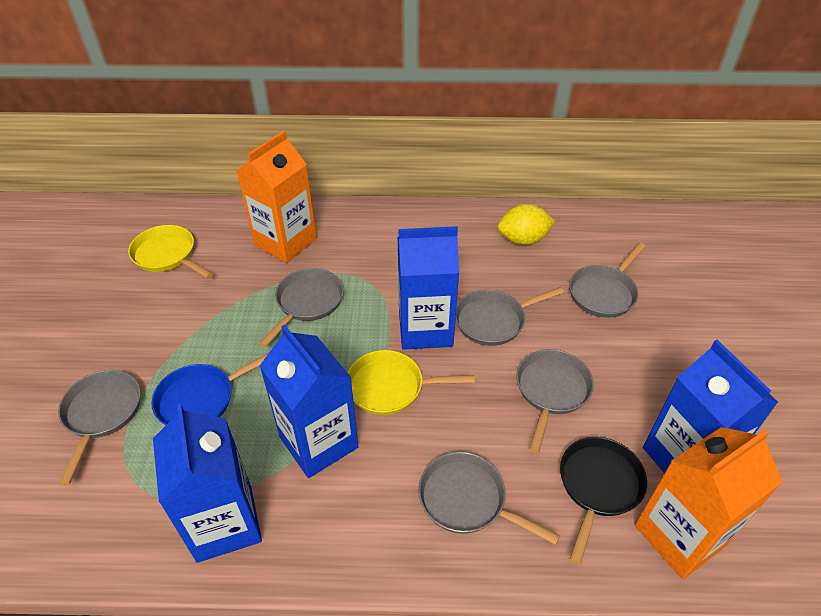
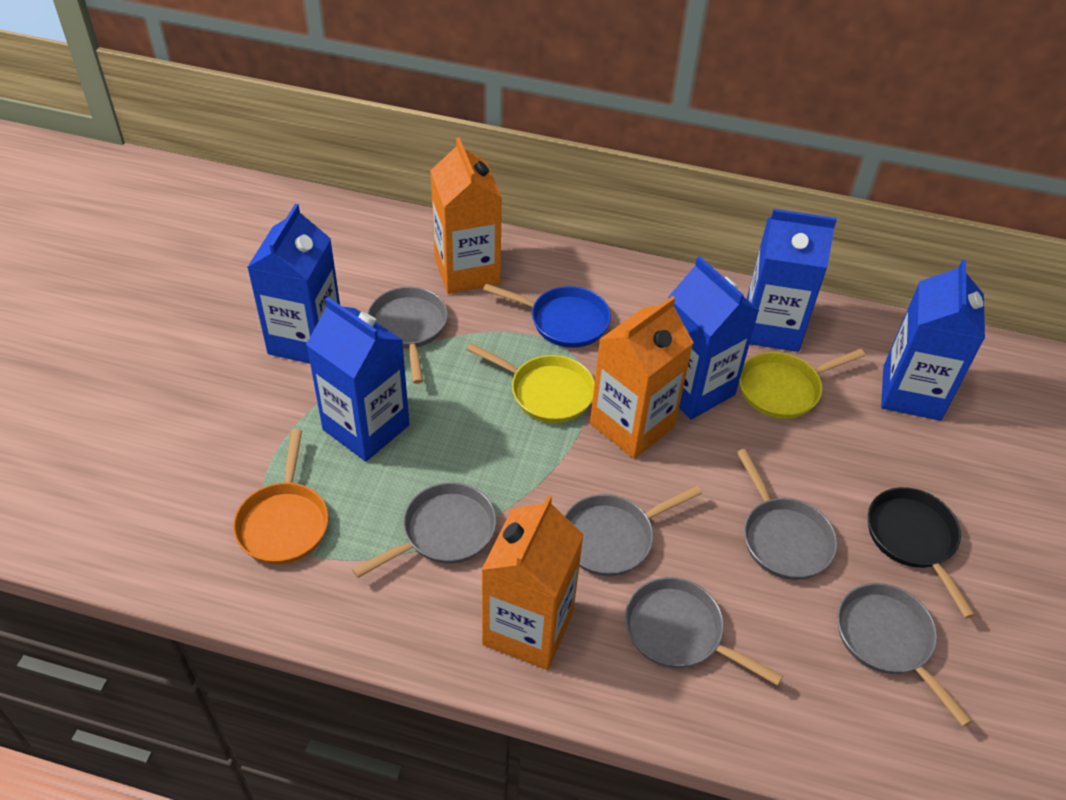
blue carton: [153,404,262,563] [260,325,358,478] [398,226,459,350] [643,340,778,473] = 4 -> [247,204,340,364] [306,297,410,461] [668,256,759,420] [747,209,837,352] [881,260,985,421] = 5
orange carton: [236,131,317,263] [635,427,782,579] = 2 -> [430,137,502,294] [481,495,584,670] [590,296,694,459] = 3
orange pan: none = 0 -> [233,429,328,564] = 1
yellow lemon: [498,204,555,245] = 1 -> none = 0

